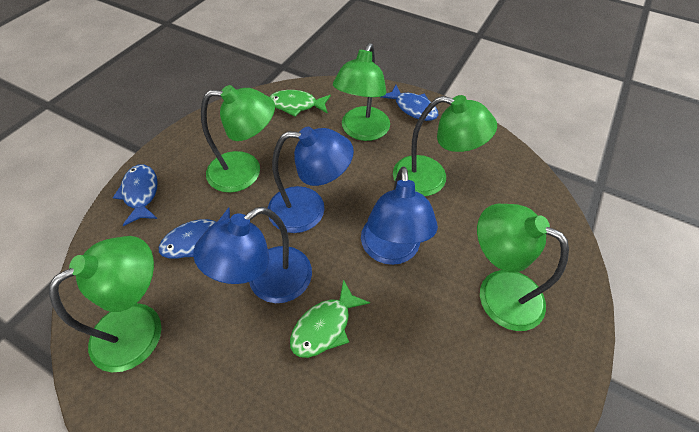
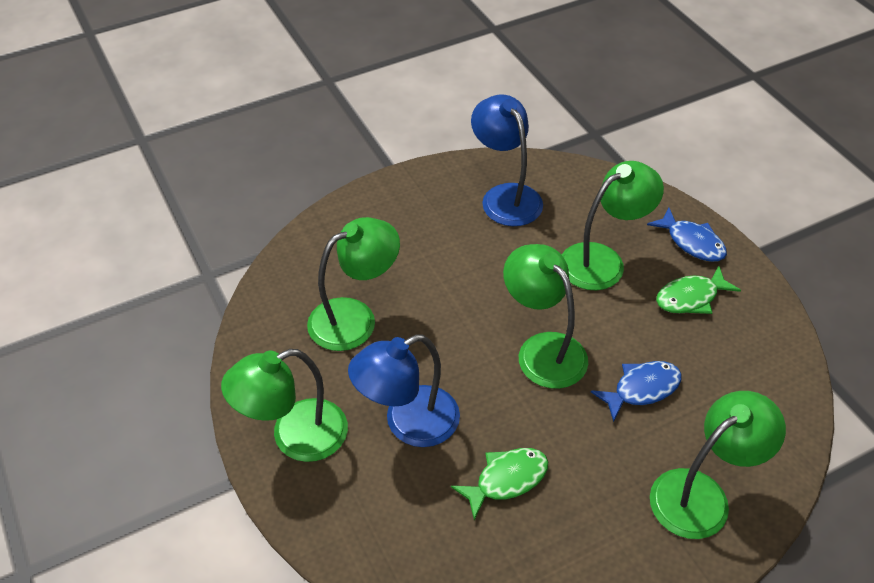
blue fish: [113,164,158,226] [159,207,230,259] [381,85,438,121] = 3 -> [591,361,682,422] [647,208,727,262] = 2
blue lamp: [193,207,312,303] [268,127,354,233] [361,166,438,265] = 3 -> [348,334,460,447] [471,95,543,226] = 2

